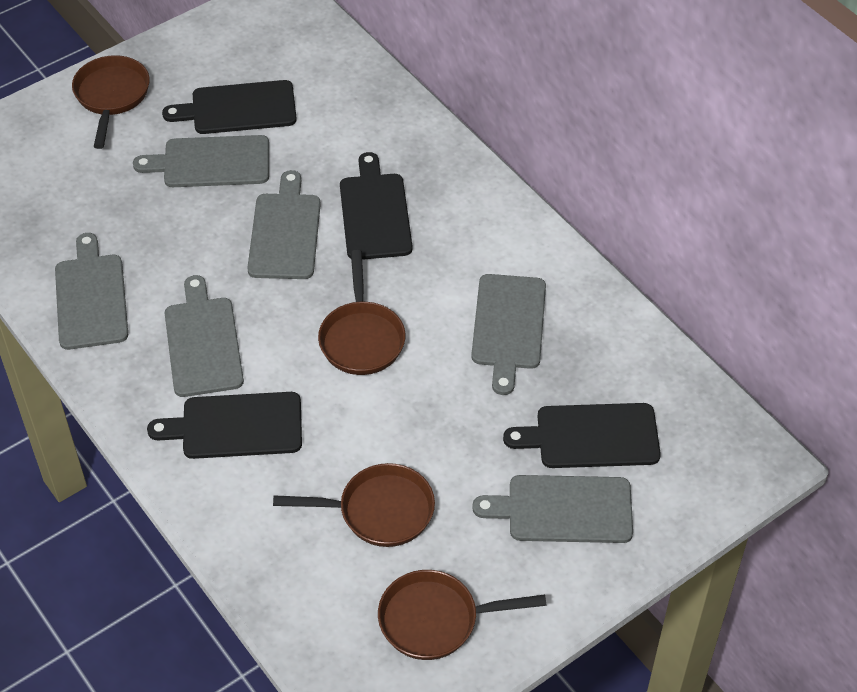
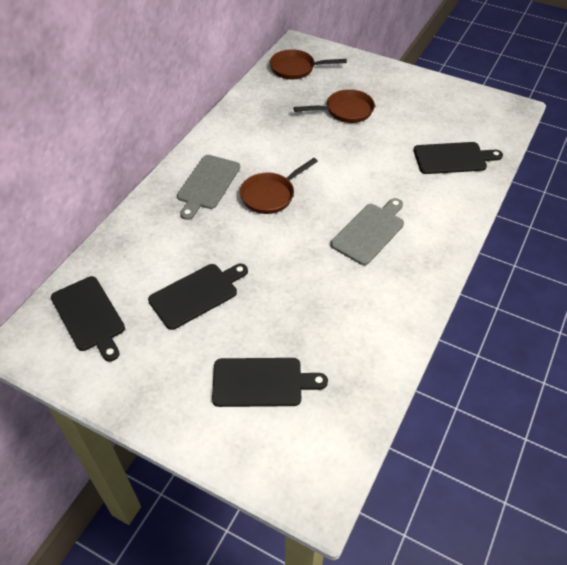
brown pan: [72,55,150,149] [273,463,435,547] [318,250,405,375] [378,570,547,660] = 4 -> [240,158,318,214] [270,49,347,79] [293,89,375,123] = 3
grey cutting board: [55,233,128,350] [133,135,269,187] [165,275,244,397] [247,170,321,279] [471,274,546,395] [472,475,633,543] = 6 -> [177,155,240,220] [330,198,404,265] = 2

